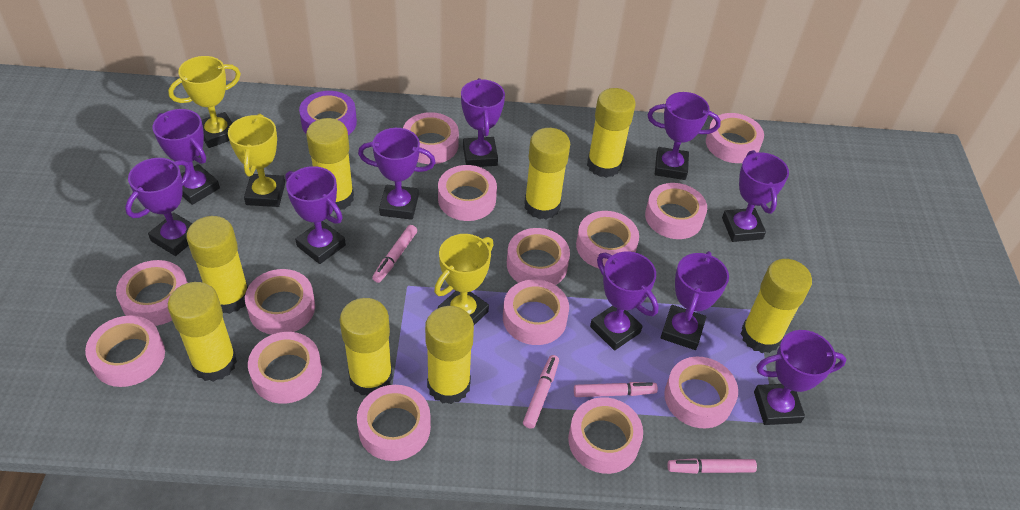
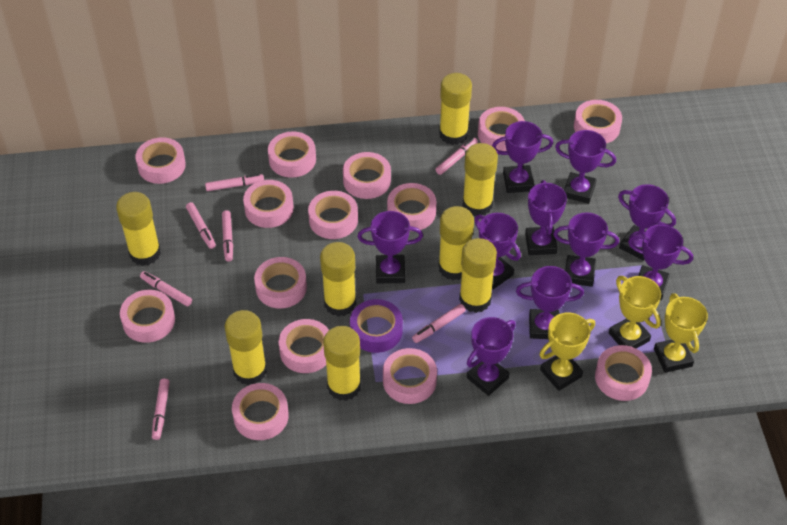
pink marker: [372,225,417,283] [523,355,559,429] [574,382,658,397] [667,458,757,474] = 4 -> [140,271,192,306] [152,378,170,440] [186,202,216,249] [205,174,264,191] [222,210,233,262] [412,304,466,343] [435,137,478,175] = 7

